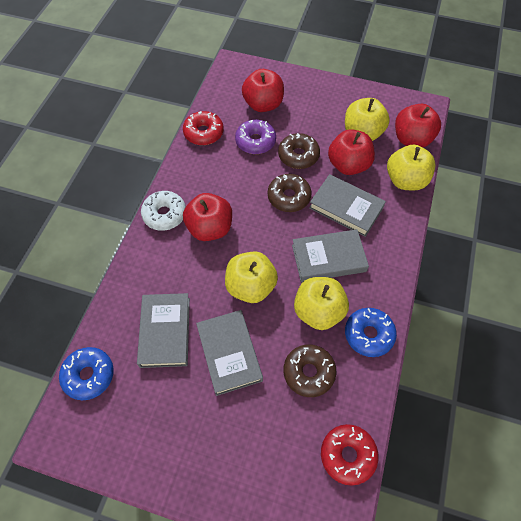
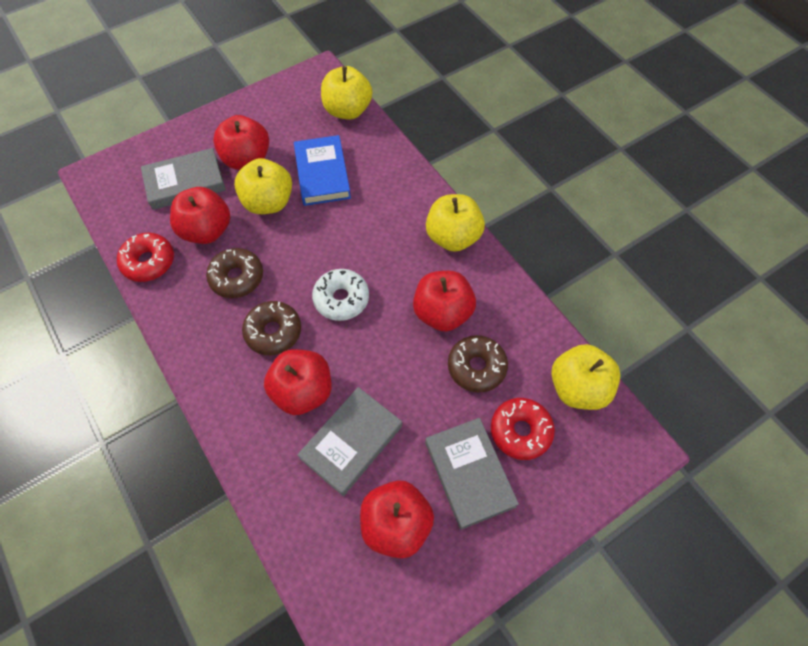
blue book: none = 0 -> [294,135,351,206] = 1
blue donut: [59,347,114,400] [345,308,397,357] = 2 -> none = 0
grey book: [137,293,190,368] [196,310,263,396] [292,229,369,282] [309,174,386,237] = 4 -> [141,148,226,210] [297,387,402,496] [425,418,519,530] = 3
purple donut: [235,120,276,154] = 1 -> none = 0
red apple: [183,193,232,241] [242,69,284,112] [328,129,375,175] [395,104,441,147] = 4 -> [170,187,230,244] [213,115,269,170] [264,349,332,415] [360,480,434,558] [413,271,476,332] = 5

